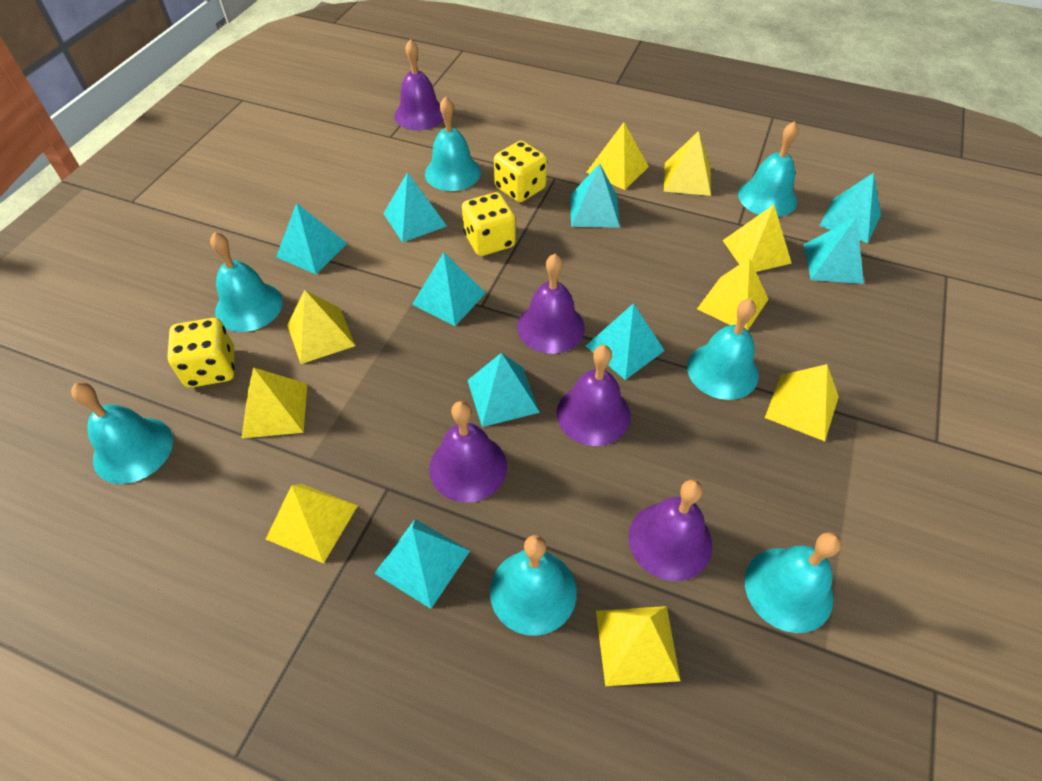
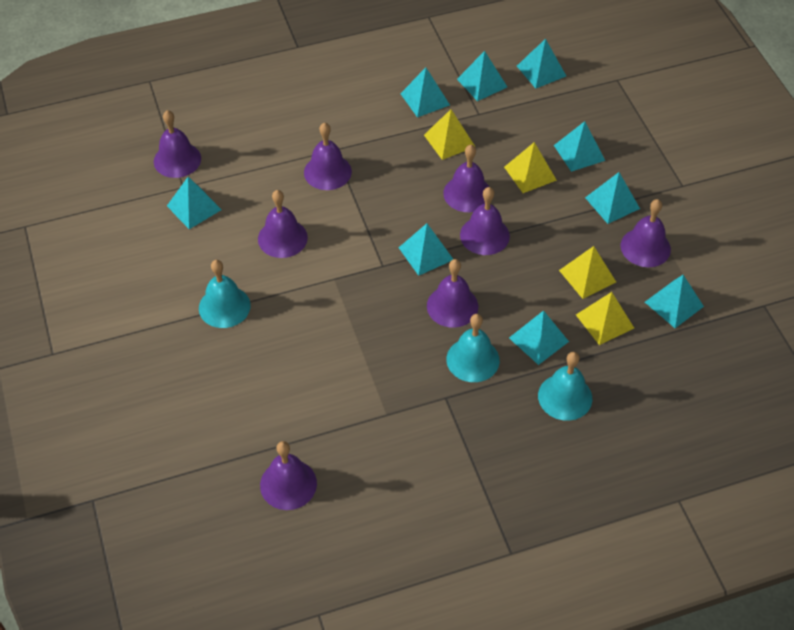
purple bell: [394,39,444,130] [429,401,507,503] [517,254,585,354] [557,345,631,446] [628,480,712,581] = 5 -> [154,110,201,178] [258,190,308,258] [260,441,317,510] [304,122,352,190] [427,259,478,328] [443,145,489,212] [460,187,510,255] [621,199,671,267] = 8
turquoise bell: [71,382,173,484] [210,232,283,332] [425,96,481,191] [490,535,577,636] [687,299,759,400] [738,121,799,217] [745,532,841,633] = 7 -> [199,260,251,328] [446,314,500,382] [538,352,592,421] = 3
yellow dice: [167,318,235,388] [462,192,516,256] [494,141,547,202] = 3 -> none = 0
yellow pyramid: [242,367,307,438] [266,484,358,563] [287,290,355,364] [586,122,649,190] [596,606,681,686] [664,131,711,196] [697,258,769,330] [723,205,792,272] [765,364,839,441] = 9 -> [424,109,475,160] [504,142,557,193] [559,246,616,299] [576,292,634,345] = 4

